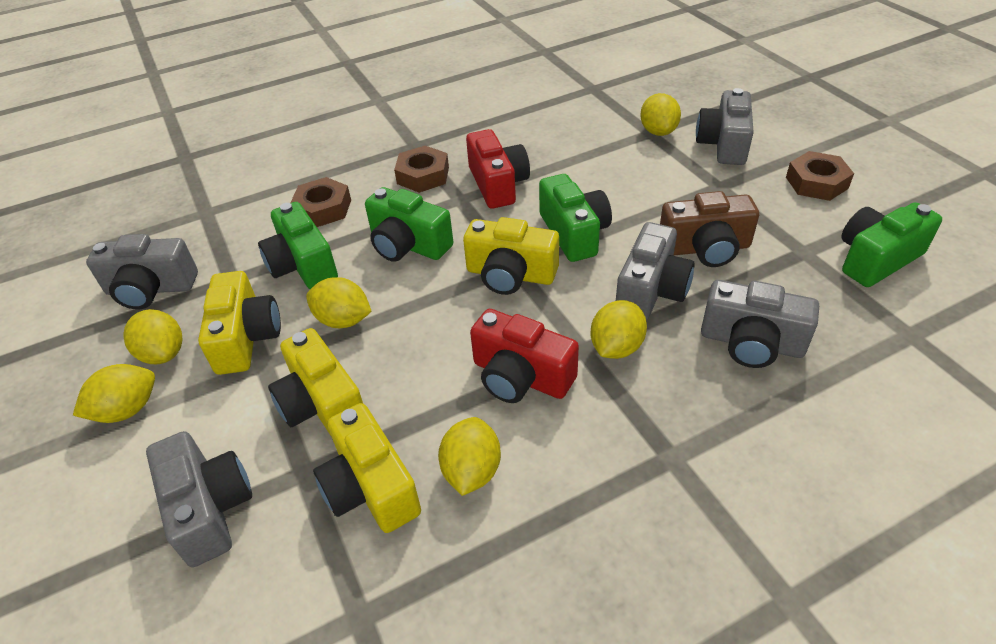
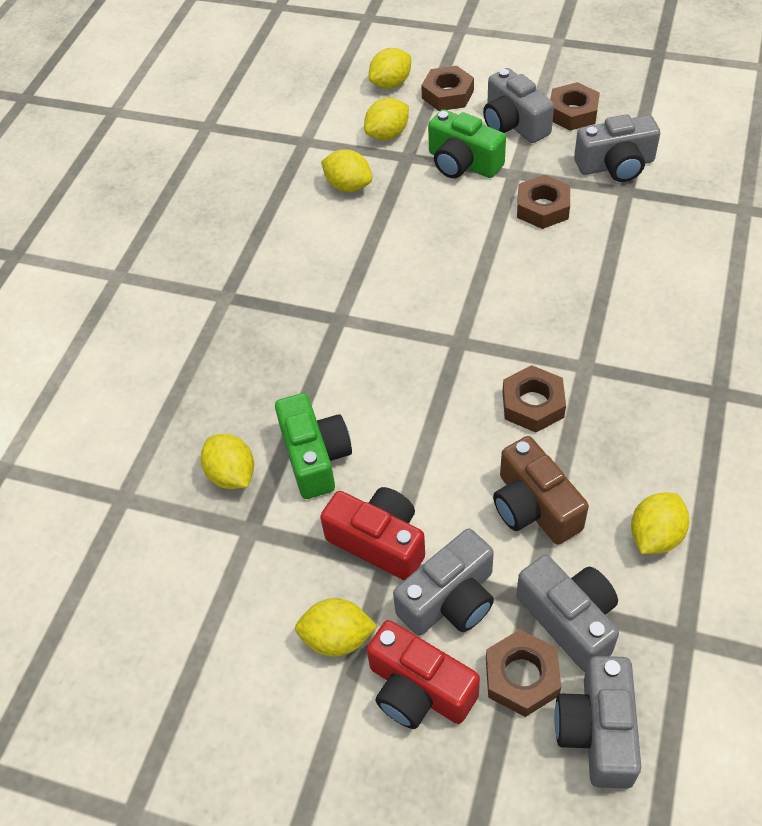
brown nut: [290,177,351,227] [394,146,449,193] [786,151,854,201] = 3 -> [421,66,474,111] [486,630,561,717] [503,365,566,433] [517,175,570,229] [550,82,600,131] = 5
green camera: [258,202,338,289] [365,187,453,262] [539,174,612,262] [842,202,942,287] = 4 -> [275,393,352,499] [428,109,506,178] = 2
yellow camera: [198,271,281,375] [268,328,363,437] [313,403,421,533] [463,217,559,295] = 4 -> none = 0

